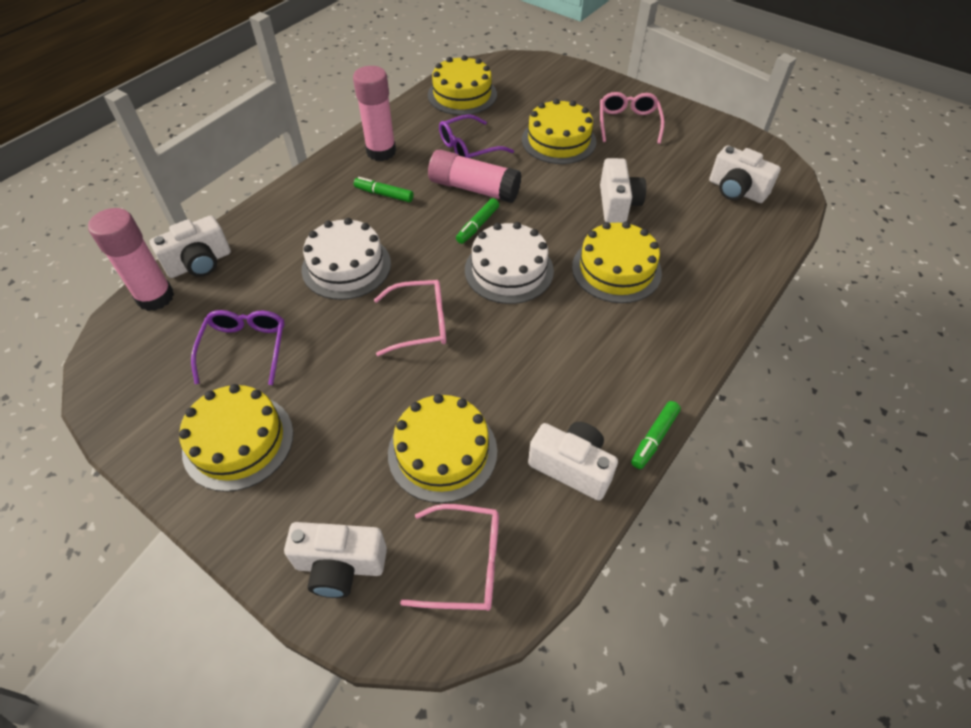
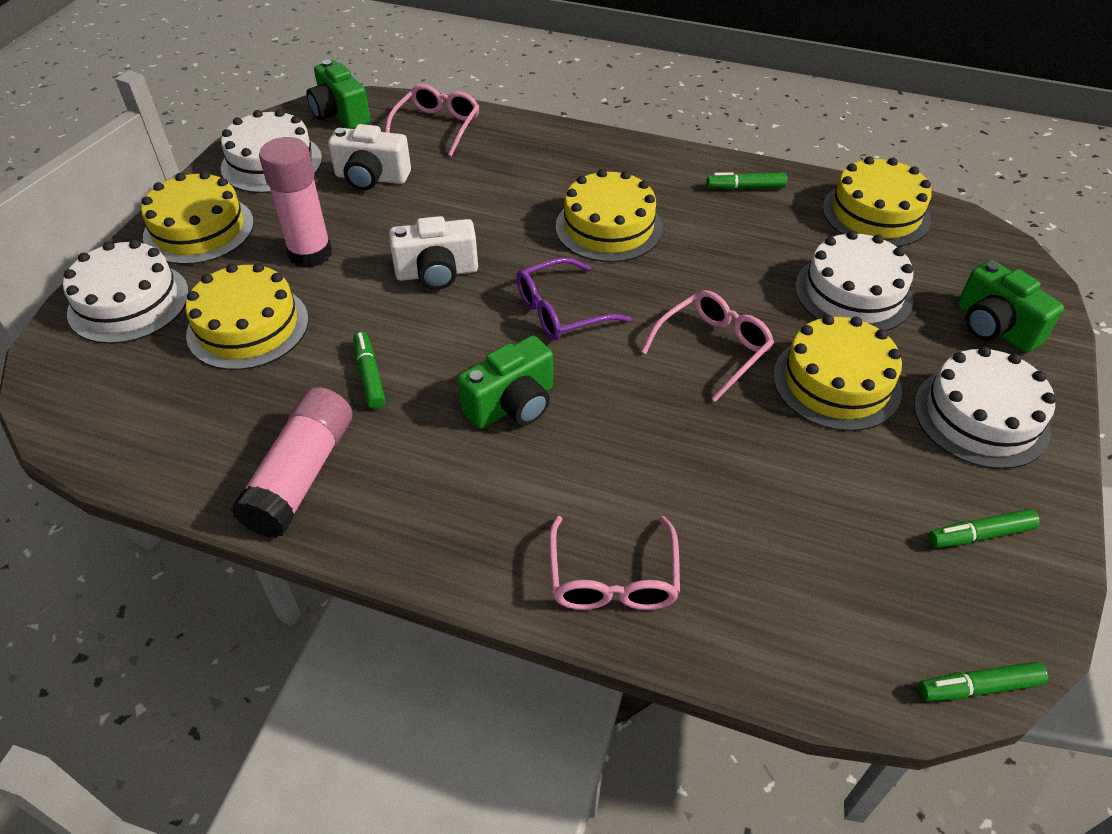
green camera: none = 0 -> [307,60,371,129] [458,336,553,429] [957,260,1064,353] = 3
green marker: [354,177,414,202] [456,198,499,244] [631,401,681,469] = 3 -> [353,332,386,409] [707,172,787,190] [919,662,1048,701] [928,509,1040,548] = 4
pink glue stick: [88,208,174,311] [353,66,396,161] [428,149,521,203] = 3 -> [231,387,352,538] [259,137,332,268] = 2
purple glasses: [191,310,284,385] [439,114,514,158] = 2 -> [516,257,632,341] = 1
white cake: [302,218,391,300] [465,222,554,304] = 2 -> [63,240,189,344] [221,109,322,193] [795,231,913,331] [914,347,1056,469] = 4
white camera: [149,215,231,278] [284,522,387,598] [528,422,618,501] [600,158,646,223] [709,145,781,203] = 5 -> [328,124,411,190] [389,216,478,290] = 2

